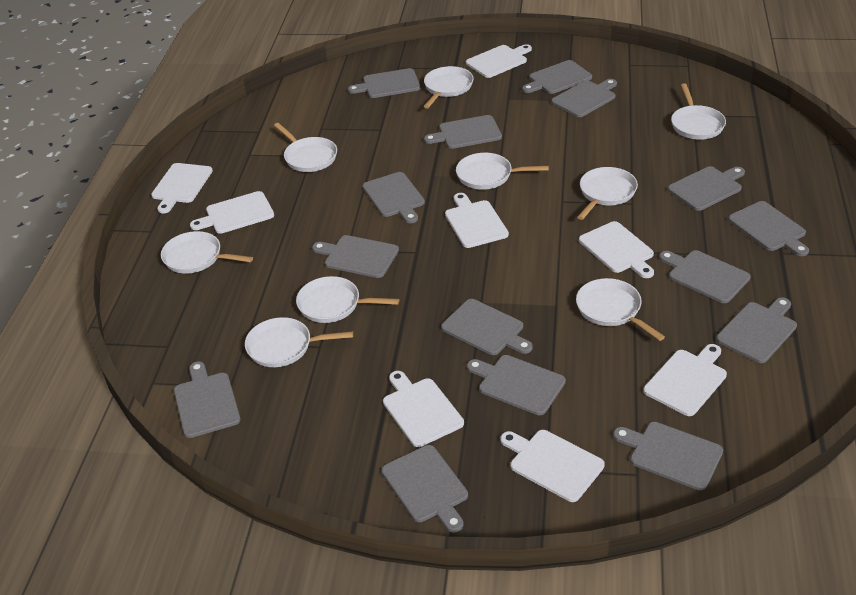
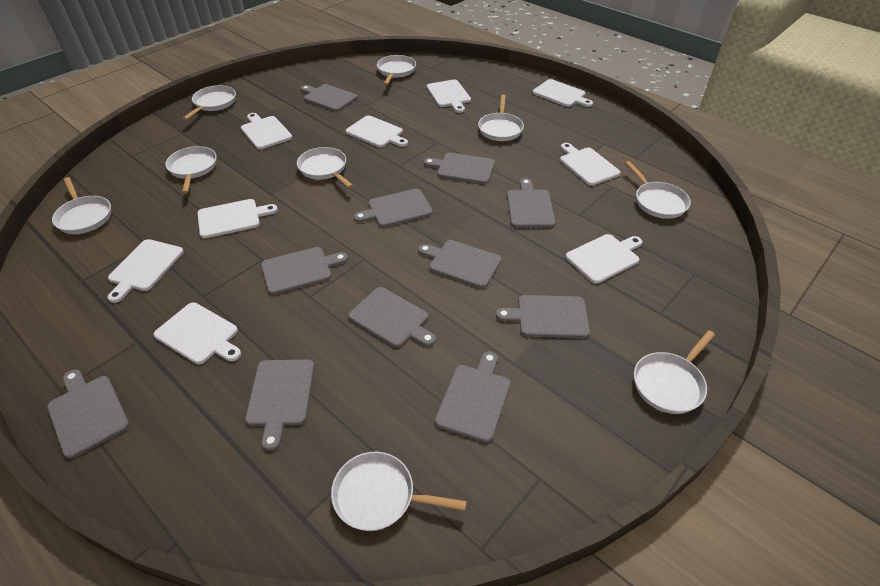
grey cutting board: [174,361,241,438] [312,235,399,278] [348,68,420,98] [362,172,425,223] [381,445,468,532] [424,115,502,149] [441,299,533,355] [467,355,566,415] [522,60,592,94] [551,79,617,117] [613,422,723,490] [659,250,751,303] [668,166,745,211] [716,297,797,363] [728,201,809,256] = 15 -> [47,369,129,459] [245,360,314,451] [261,247,348,295] [301,84,357,112] [348,287,436,348] [354,189,433,227] [418,240,502,288] [424,153,495,184] [435,351,510,443] [496,295,590,338] [507,178,556,228] = 11
white cutting board: [151,163,213,213] [190,191,274,234] [383,371,464,447] [445,193,509,248] [466,44,532,78] [500,430,605,502] [579,221,654,278] [643,344,727,416] = 8 -> [107,239,184,303] [154,302,241,364] [197,199,278,238] [241,113,292,150] [346,115,408,147] [427,80,471,113] [533,79,593,107] [560,143,621,186] [565,234,642,284] = 9

